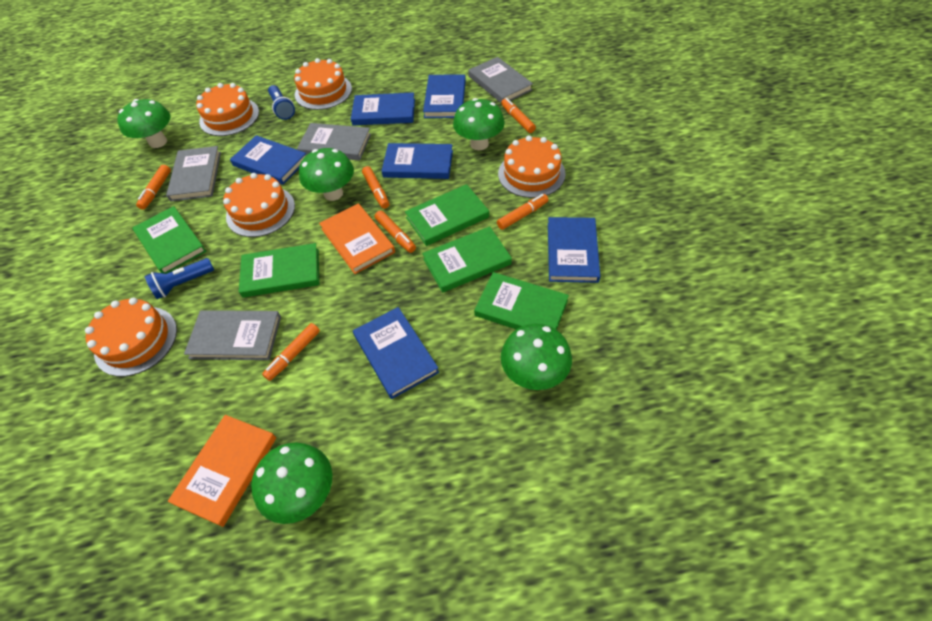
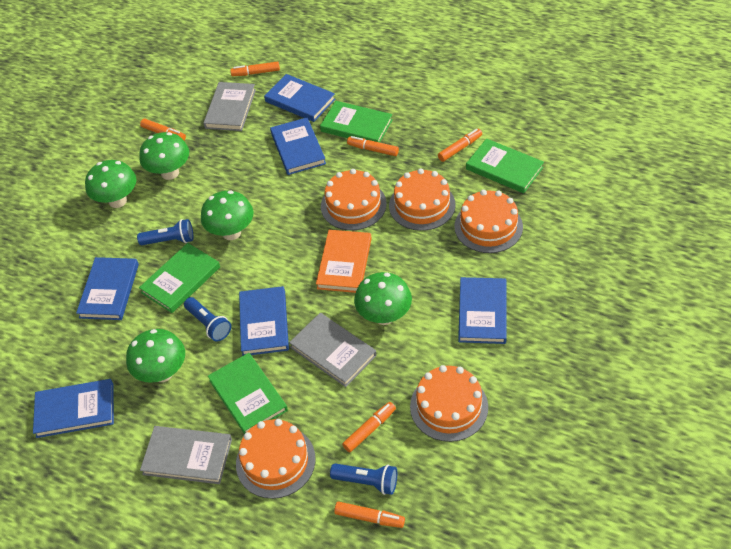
blue flashlight: [145,258,214,299] [268,85,295,120] = 2 -> [137,219,193,245] [184,297,231,342] [330,463,397,495] = 3
green book: [132,206,206,274] [239,243,319,298] [405,184,489,246] [422,226,512,293] [474,272,569,330] = 5 -> [139,243,220,313] [208,353,288,434] [320,101,393,142] [466,138,544,193] = 4
grey book: [166,146,221,202] [184,310,281,360] [297,123,371,161] [468,57,533,103] = 4 -> [140,426,232,484] [203,82,256,131] [289,313,376,387] = 3
orange book: [168,415,276,527] [319,203,395,274] = 2 -> [316,230,372,293] = 1

